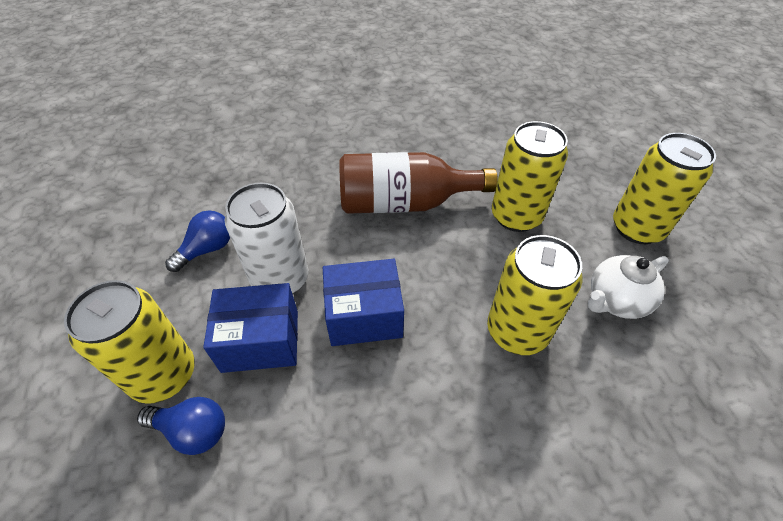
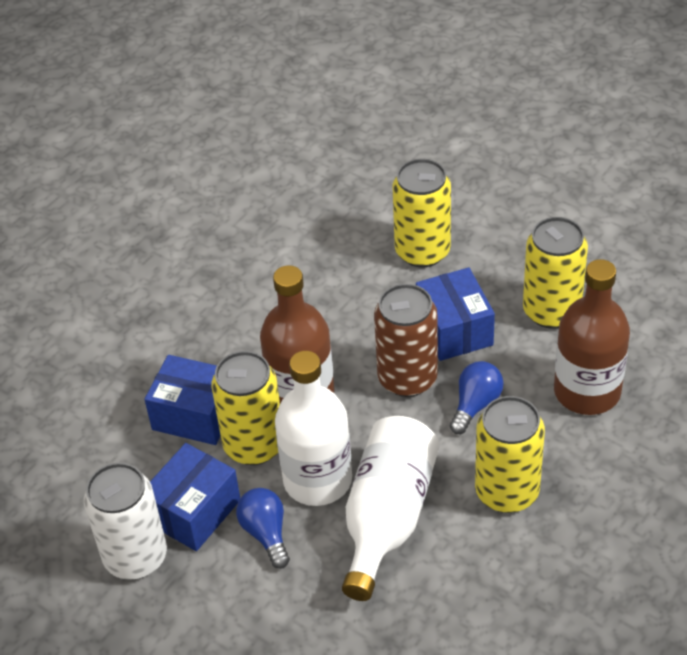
blue box: [203,283,298,373] [323,259,404,346] = 2 -> [144,355,221,445] [150,443,240,551] [416,267,495,361] = 3
brown bottle: [339,152,498,214] = 1 -> [260,265,334,404] [554,259,630,415] = 2
brown can: none = 0 -> [374,284,438,397] = 1
white bottle: none = 0 -> [275,351,352,506] [342,416,440,601] = 2
white teapot: [588,255,669,319] = 1 -> none = 0

